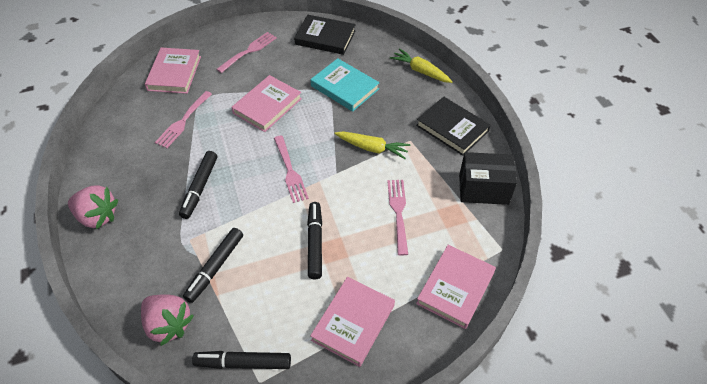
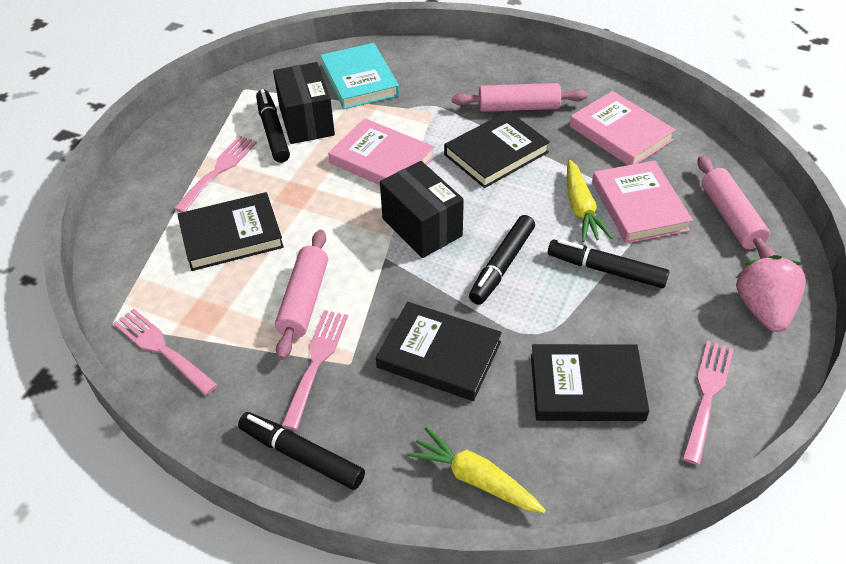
black book: [294,15,356,55] [416,97,491,156] = 2 -> [177,192,284,271] [376,302,502,401] [444,111,550,188] [531,344,649,421] = 4
black box: [459,152,517,205] = 1 -> [273,62,335,144] [380,161,464,258] = 2
pink book: [145,48,201,94] [231,75,302,132] [310,277,395,367] [416,245,496,329] = 4 -> [328,118,435,185] [570,91,676,165] [592,160,693,244] = 3
pink rolling pin: none = 0 -> [275,230,328,360] [452,83,588,112] [697,156,775,259] = 3
pink strawberry: [68,185,118,229] [141,294,194,346] = 2 -> [736,255,806,332] = 1

